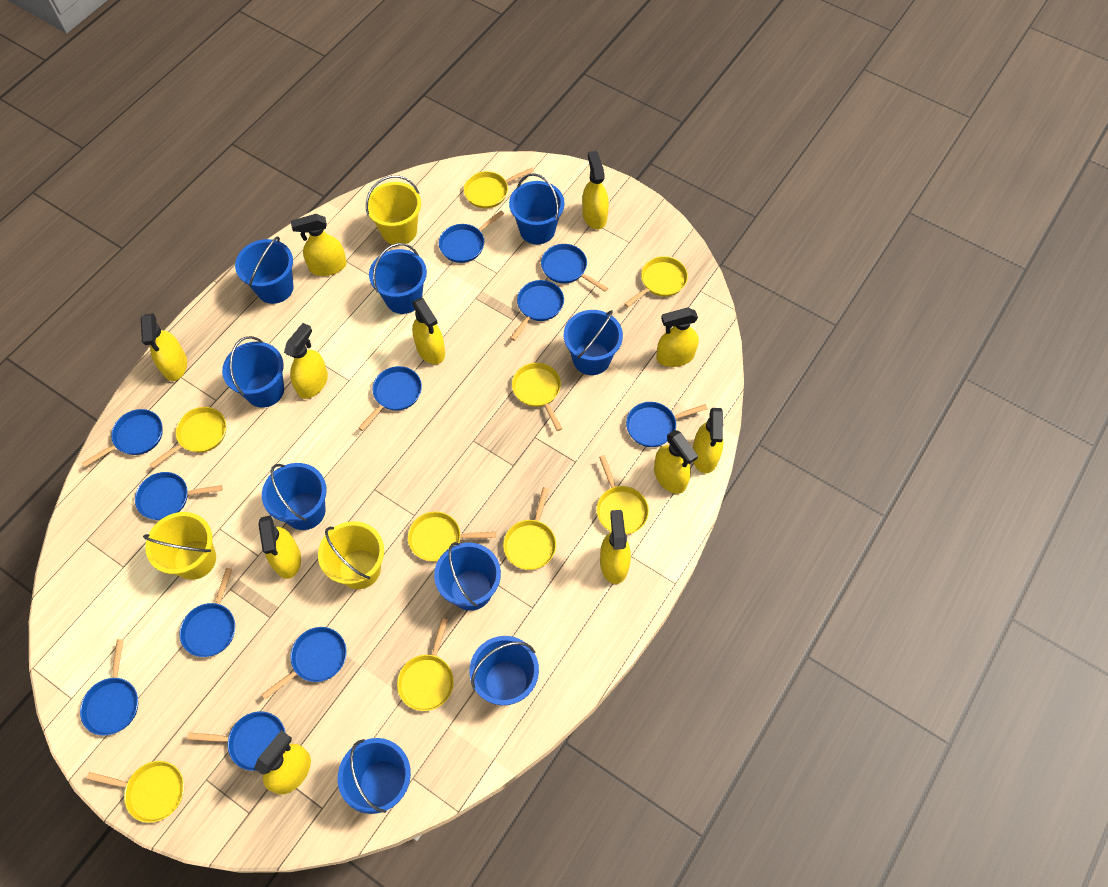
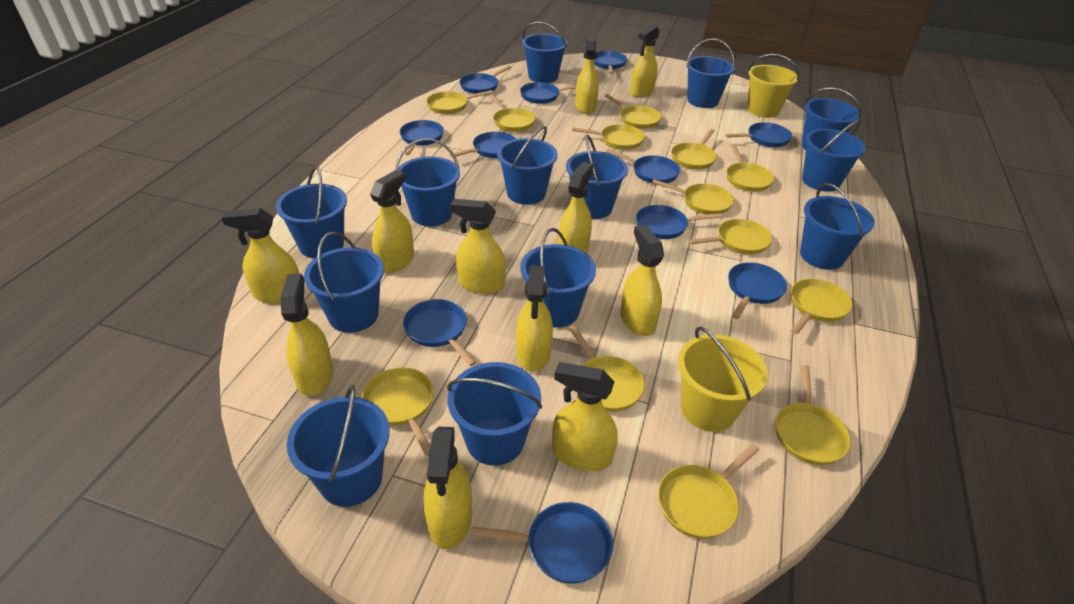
blue bucket: [222,336,284,408] [235,237,293,304] [262,463,327,530] [338,738,411,814] [369,243,427,314] [434,542,501,611] [469,636,539,705] [509,173,565,245] [564,310,623,375] = 9 -> [276,166,347,259] [287,385,390,507] [304,232,384,333] [395,138,460,226] [447,362,542,466] [497,126,558,205] [520,228,596,327] [522,22,567,83] [566,135,628,219] [686,38,735,108] [800,183,875,270] [802,87,862,150] [802,119,866,192] = 13
yellow bucket: [143,512,216,580] [318,521,384,589] [366,175,421,245] = 3 -> [678,326,768,432] [747,54,800,118] = 2
yellow pan: [86,761,184,823] [150,407,226,468] [397,618,454,711] [408,511,496,561] [464,168,534,209] [503,487,556,570] [512,363,562,431] [596,455,649,535] [624,256,688,307] = 9 -> [362,367,434,456] [426,90,493,114] [489,94,535,132] [569,325,645,412] [572,124,645,150] [605,94,661,129] [652,179,734,214] [658,444,759,539] [671,129,717,170] [689,219,772,255] [726,144,774,192] [775,365,851,465] [791,278,852,335] = 13

